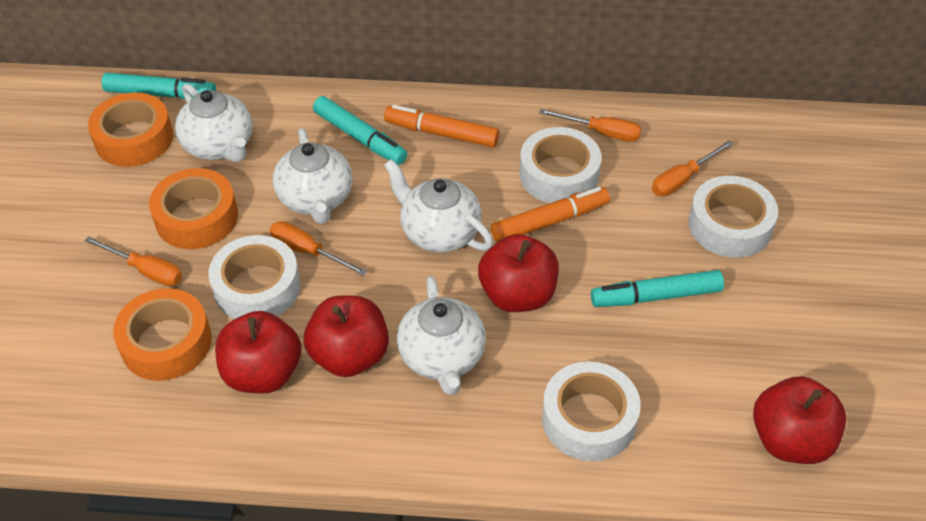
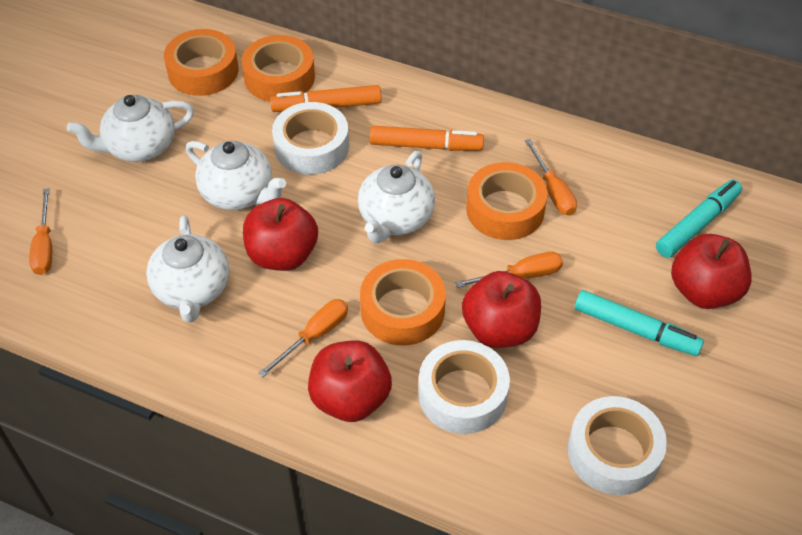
orange tape: [88,93,173,167] [113,288,212,381] [149,168,238,249] = 3 -> [164,29,238,96] [242,35,315,102] [360,259,446,345] [466,162,547,240] = 4
turquoise marker: [102,73,216,99] [313,96,407,165] [591,270,724,307] = 3 -> [574,290,704,356] [656,180,742,258] = 2
white tape: [209,235,301,319] [520,127,602,203] [542,361,640,461] [689,176,778,258] = 4 -> [272,102,349,175] [418,340,510,434] [568,396,667,495] = 3

